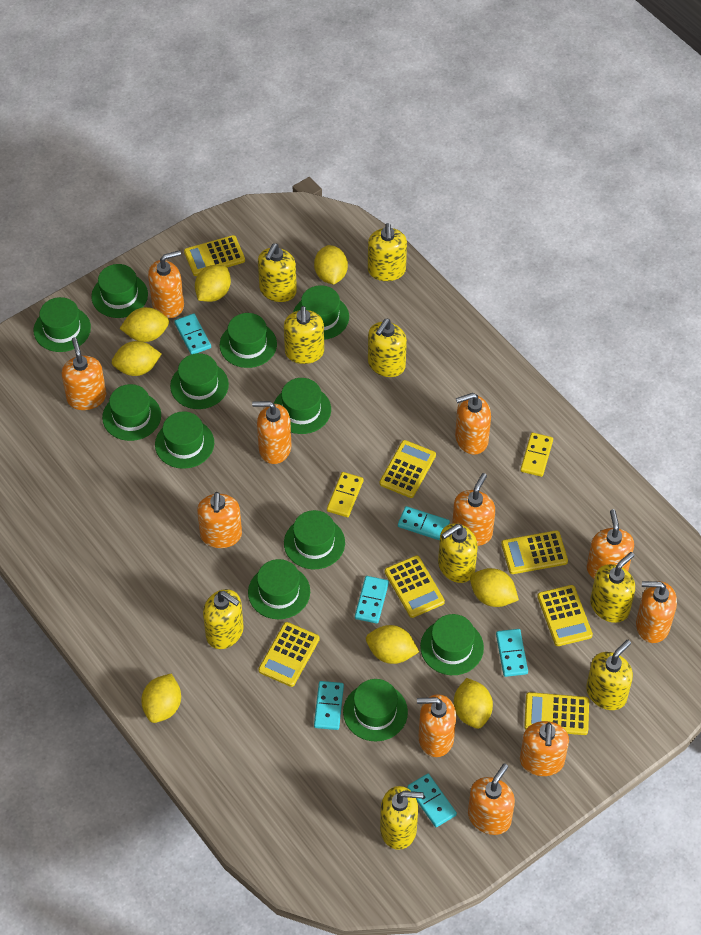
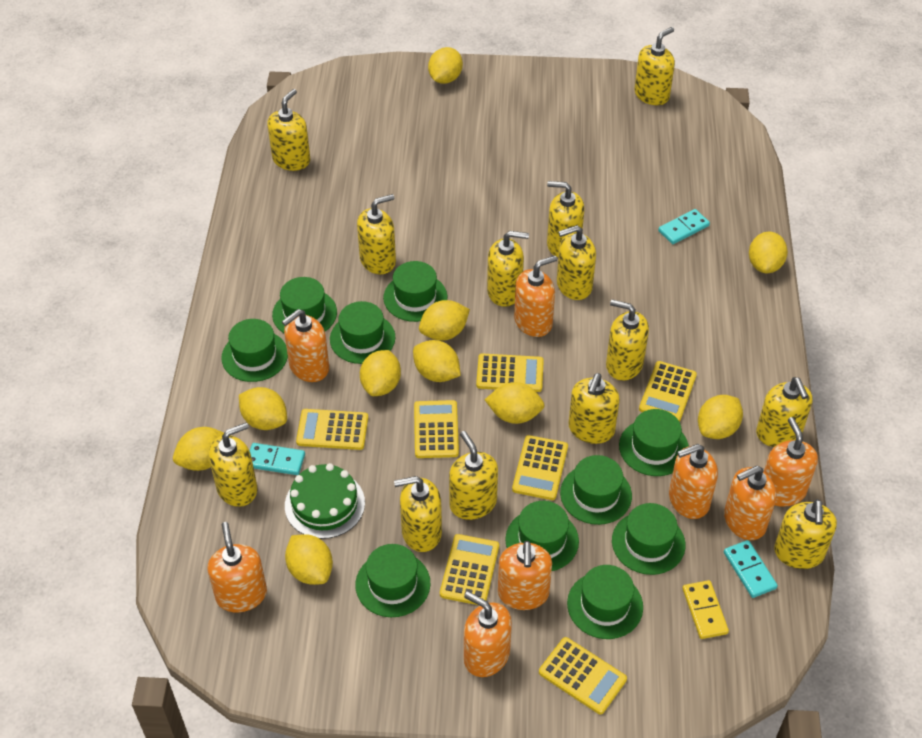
green cake: none = 0 -> [285,463,365,539] = 1
green hat: [33,297,91,352] [91,264,148,318] [102,384,161,441] [155,411,214,469] [170,353,229,409] [220,313,277,368] [248,559,310,619] [274,378,331,434] [284,510,345,569] [293,285,349,340] [343,679,408,742] [420,614,484,675] = 12 -> [221,319,288,382] [272,277,337,333] [330,301,395,364] [355,544,431,617] [383,261,447,322] [505,501,579,571] [560,455,632,525] [567,565,643,639] [612,503,685,575] [619,409,689,476] = 10
orange soap dispenser: [62,337,106,410] [148,250,184,318] [197,492,242,548] [252,401,291,464] [417,694,456,757] [452,473,495,546] [455,393,491,455] [468,763,515,835] [520,721,569,776] [587,509,634,579] [636,581,677,643] = 11 -> [208,522,267,612] [282,309,329,382] [464,591,512,677] [498,541,552,610] [514,256,557,337] [669,444,718,519] [724,466,777,540] [764,417,818,507] = 8
turquoise domino: [174,314,211,354] [314,681,344,730] [355,576,389,624] [398,506,450,540] [408,774,457,827] [496,629,528,677] = 6 -> [250,443,305,475] [658,209,710,244] [724,540,778,598] = 3
yellow domino: [327,472,363,517] [520,432,553,477] = 2 -> [682,580,729,639] = 1
yellow lemon: [112,341,161,376] [119,307,169,342] [141,674,181,723] [195,265,231,302] [314,245,348,285] [366,625,419,664] [454,678,493,729] [470,568,519,607] = 8 -> [173,427,224,471] [239,387,287,430] [285,534,333,585] [360,350,401,396] [413,340,461,382] [419,300,470,341] [428,47,463,84] [485,382,545,424] [698,395,743,439] [749,232,788,273] = 10
yellow soap dispenser: [203,589,244,649] [258,243,297,302] [284,306,324,364] [368,223,407,281] [368,319,407,377] [380,786,423,850] [438,523,478,583] [586,640,633,710] [590,552,635,623] = 9 -> [209,423,257,507] [267,89,310,171] [357,194,396,274] [394,476,442,552] [449,431,498,520] [487,231,529,307] [547,181,585,257] [557,225,596,300] [568,373,620,444] [606,300,649,380] [634,27,675,105] [756,377,813,447] [774,499,837,569] = 13

